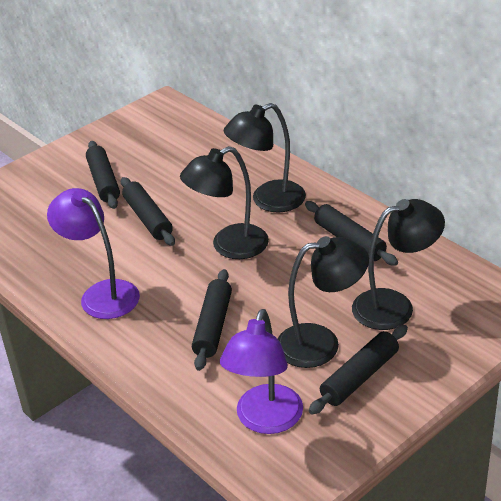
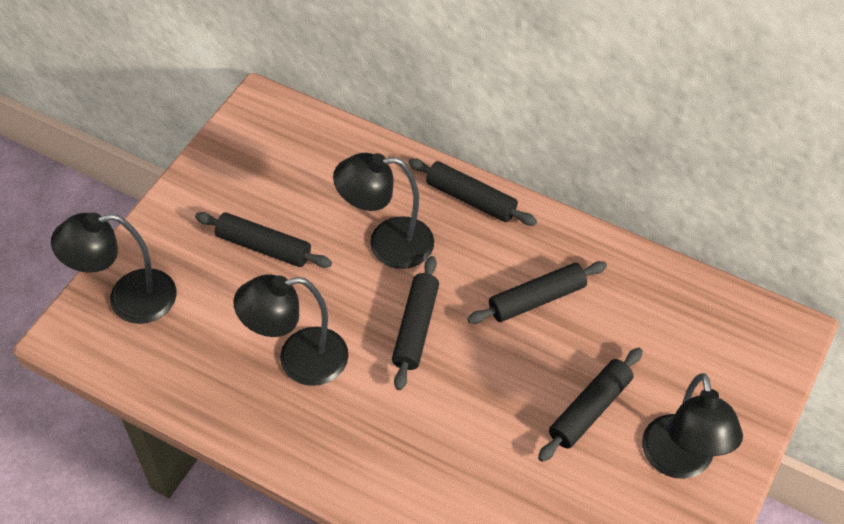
purple lamp: [47,188,140,319] [220,309,303,434] = 2 -> none = 0

